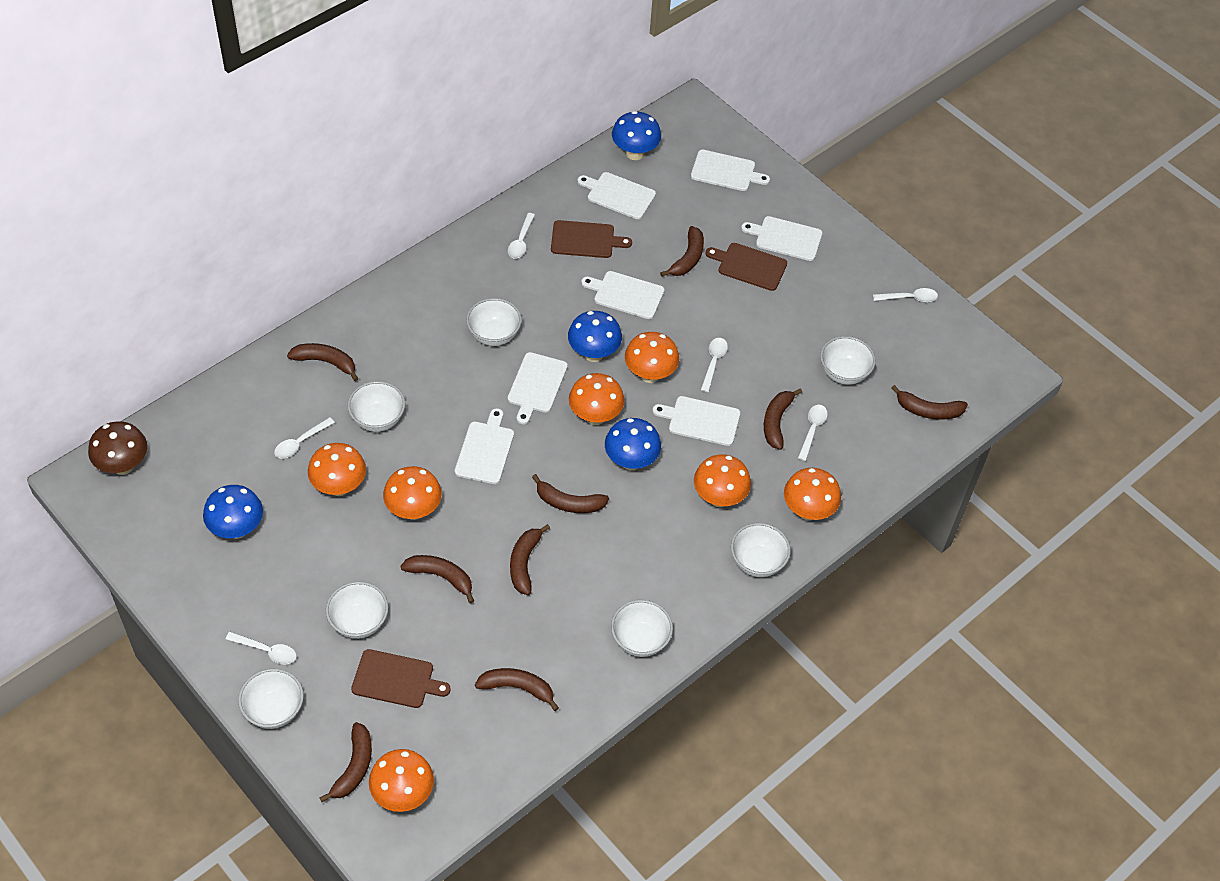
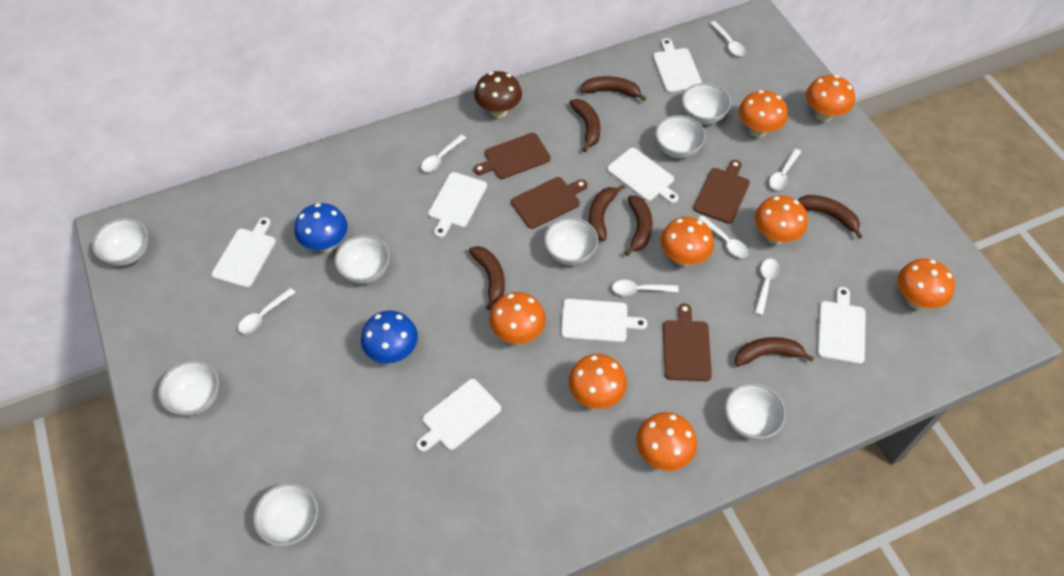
blue mushroom: [203,485,263,539] [568,311,622,362] [605,418,661,470] [612,111,661,160] = 4 -> [294,203,348,252] [361,310,418,364] = 2
brown banana: [287,343,359,381] [319,722,372,802] [400,555,474,604] [475,668,559,711] [510,524,550,595] [532,474,609,513] [660,226,704,277] [764,388,802,450] [891,385,968,420] = 9 -> [469,246,505,310] [569,99,601,152] [580,76,646,101] [589,185,625,241] [625,195,652,256] [735,337,814,367] [798,195,862,239] = 7
brown cutting board: [351,649,451,708] [551,220,632,258] [706,243,787,291] = 3 -> [474,133,551,179] [511,177,587,229] [663,303,712,381] [693,160,750,224] = 4
orange mushroom: [308,443,366,496] [369,749,434,812] [383,466,442,520] [569,373,625,425] [625,332,679,383] [694,454,751,507] [784,468,841,521] = 7 -> [489,292,546,344] [568,354,627,409] [636,412,697,471] [660,217,714,266] [739,90,788,138] [755,195,808,244] [806,75,855,122] [898,259,955,309] = 8
white bowl: [238,669,304,729] [326,582,388,639] [347,381,405,432] [466,298,522,346] [611,600,673,657] [731,523,791,577] [820,336,876,385] = 7 -> [92,218,148,266] [158,360,219,416] [253,483,318,546] [335,235,390,284] [544,217,598,266] [655,115,706,159] [682,83,731,125] [725,383,786,440] = 8
white spoon: [226,632,296,664] [274,417,335,459] [508,213,535,259] [701,338,728,392] [798,405,828,461] [873,288,938,302] = 6 -> [238,288,295,334] [421,134,466,172] [612,280,679,296] [698,215,749,258] [710,21,746,56] [755,259,779,315] [769,149,801,190] = 7

